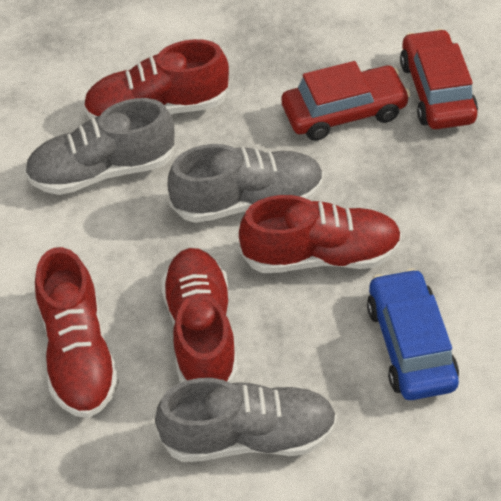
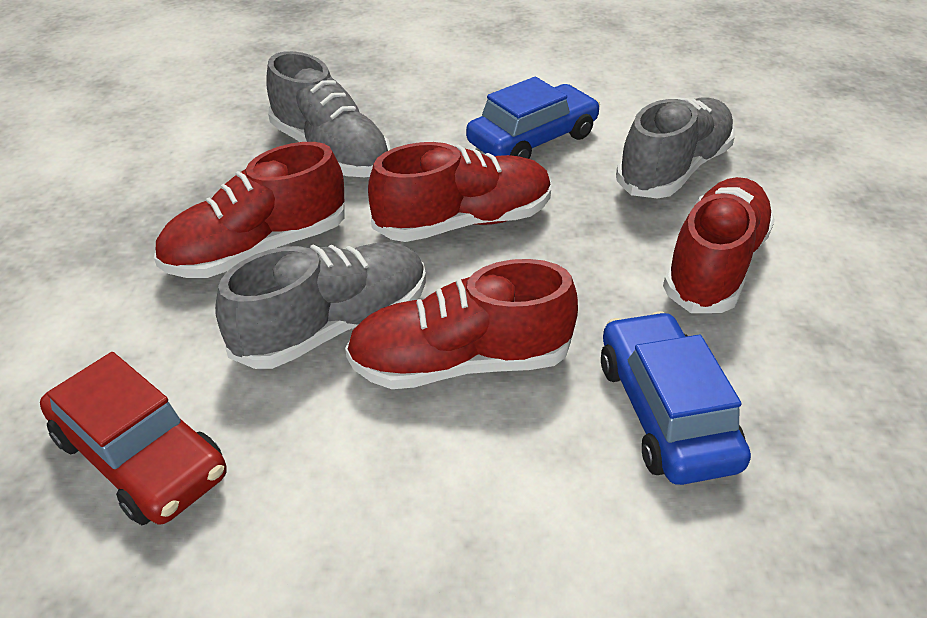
blue car: [367,268,459,400] = 1 -> [466,77,600,159] [601,311,751,485] = 2
red car: [282,61,410,141] [400,29,478,129] = 2 -> [40,352,227,525] = 1

